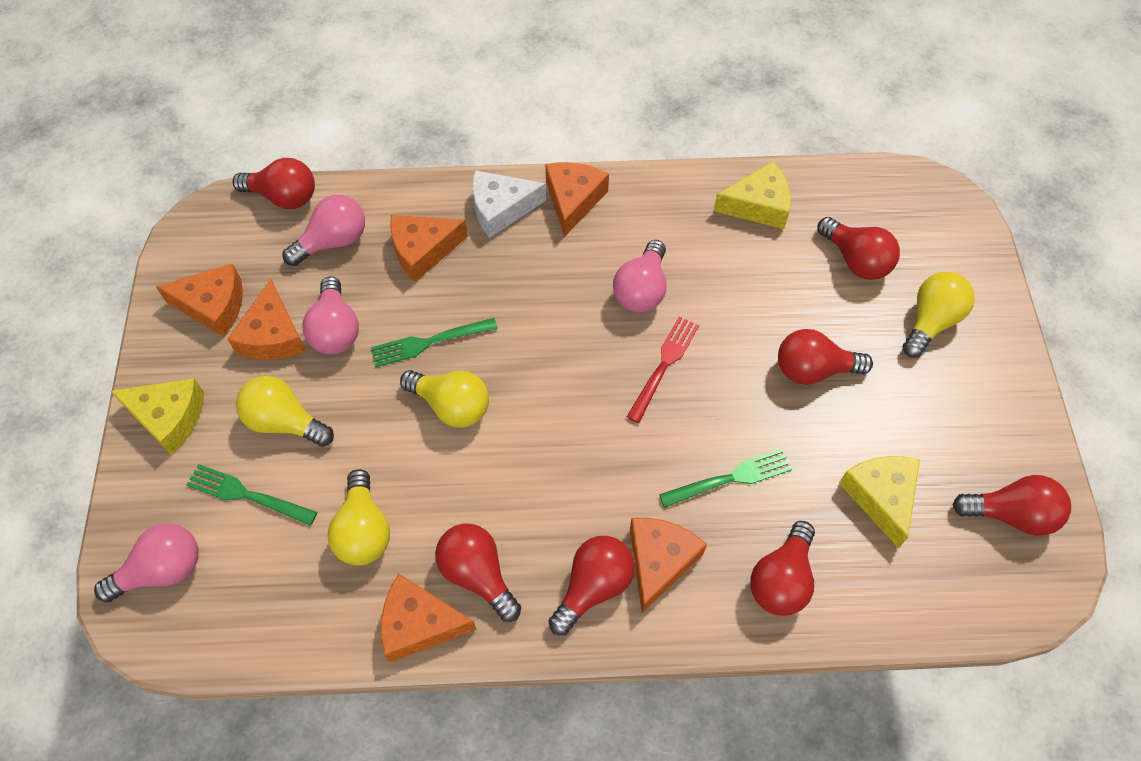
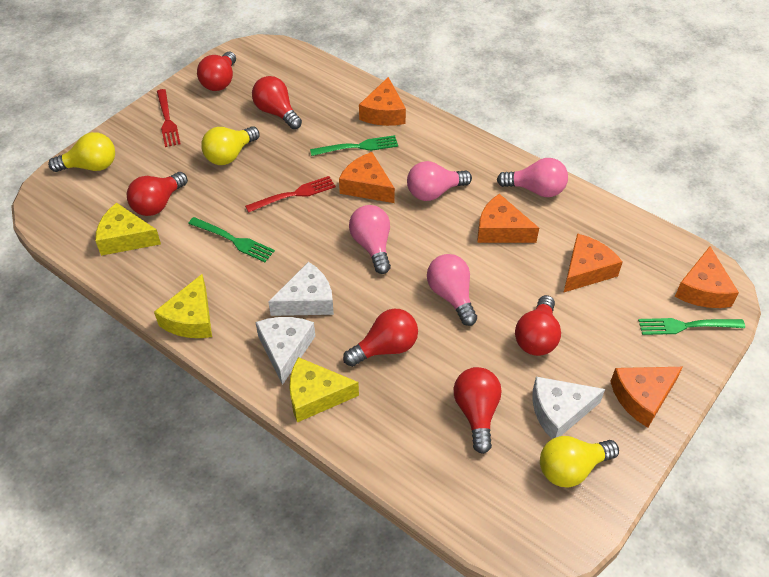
red fork: [627,317,699,423] = 1 -> [157,89,181,147] [245,176,336,213] = 2
red light bulb: [233,158,315,209] [435,524,521,622] [548,536,635,635] [750,521,815,616] [778,329,873,385] [817,217,900,280] [953,475,1071,536] = 7 -> [127,172,188,216] [197,52,236,91] [252,76,302,129] [343,309,418,367] [454,367,502,454] [515,295,561,356] = 6
white cheese: [473,170,546,238] = 1 -> [256,317,315,385] [268,262,334,316] [532,377,605,439] = 3
yellow light bulb: [236,376,334,447] [328,469,390,565] [400,370,489,428] [903,272,975,358] = 4 -> [48,132,115,172] [201,126,260,165] [540,436,619,487] = 3

